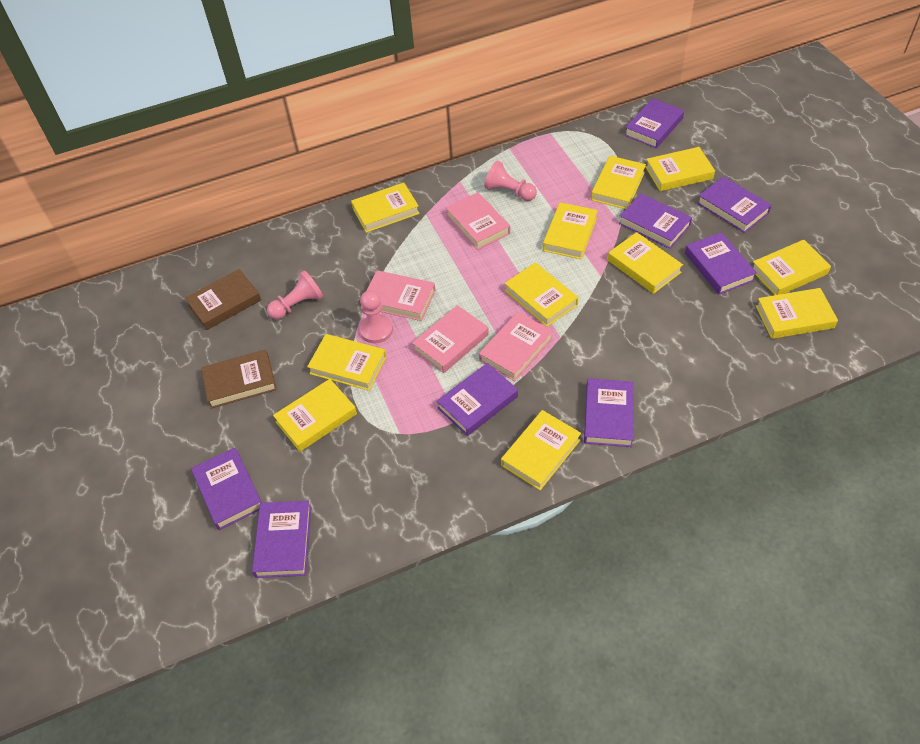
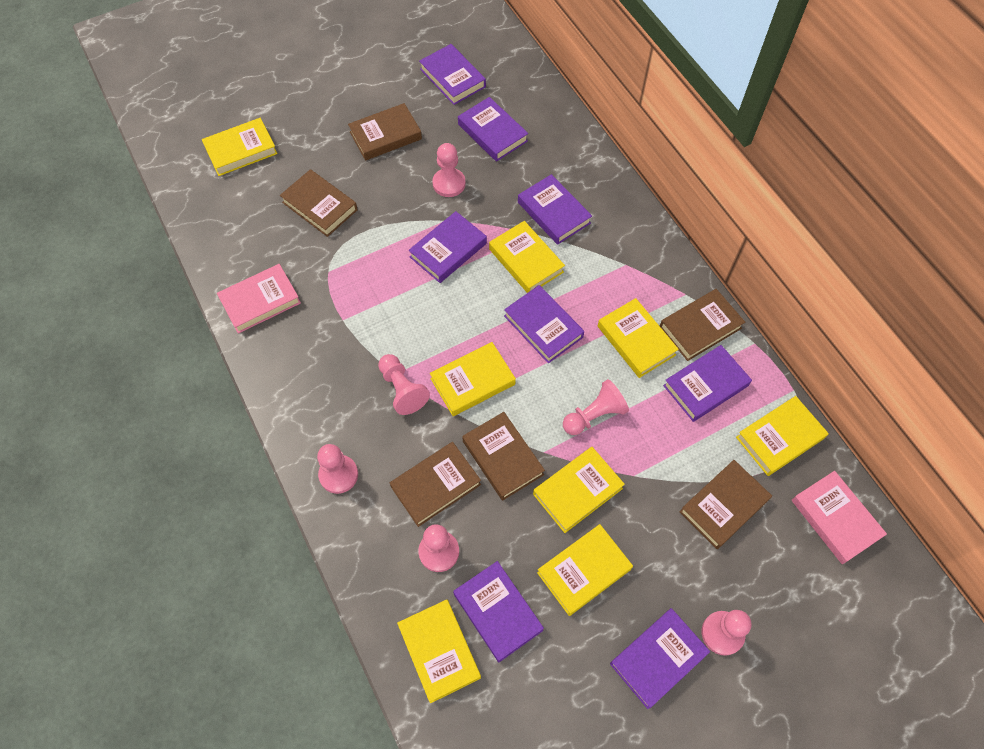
brown book: [185,269,261,330] [201,350,277,408] = 2 -> [280,169,358,237] [348,103,422,161] [390,442,481,527] [462,412,545,501] [660,289,745,361] [680,460,772,549] = 6
pink book: [367,270,436,321] [412,305,489,373] [446,192,510,250] [479,312,553,381] = 4 -> [217,264,301,334] [792,471,887,564] = 2
pink pawn: [267,270,324,319] [359,290,393,343] [484,161,537,201] = 3 -> [317,444,358,494] [378,354,430,415] [418,524,459,572] [432,143,466,197] [563,379,629,435] [702,610,751,656] = 6
yellow book: [273,379,357,452] [307,334,386,391] [351,183,420,233] [501,410,581,490] [505,263,578,327] [543,202,598,259] [591,156,646,209] [608,232,683,294] [645,147,715,191] [753,240,831,295] [756,288,838,339] = 11 -> [202,118,277,176] [397,599,481,703] [430,342,516,416] [489,221,565,293] [533,447,625,533] [537,524,633,616] [598,298,679,378] [736,396,829,476] = 8

